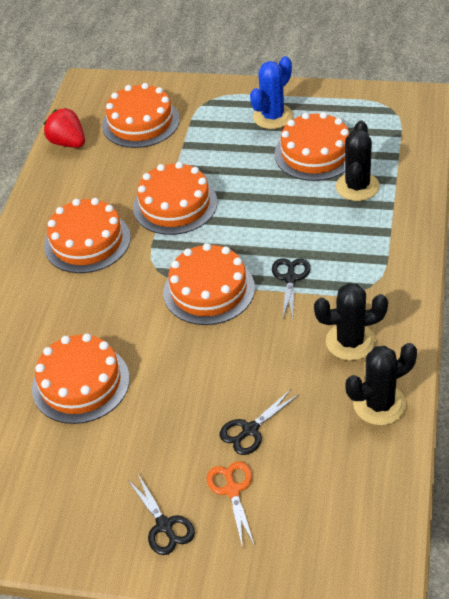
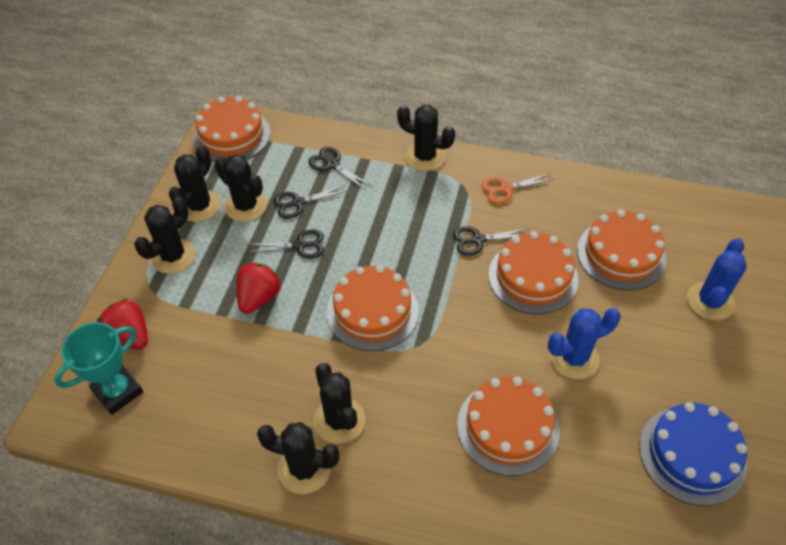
black cactus: [314,283,388,361] [336,120,380,201] [346,343,417,425] = 3 -> [134,196,195,274] [169,145,221,222] [215,154,267,222] [257,422,340,494] [314,363,365,444] [397,105,455,171] = 6
black scissors: [128,474,195,555] [219,389,299,455] [272,258,311,320] = 3 -> [246,229,324,259] [273,185,347,219] [308,147,372,190] [453,226,529,256] = 4
blue cactus: [250,56,293,129] = 1 -> [548,308,621,379] [687,238,747,320] = 2
blue cake: none = 0 -> [639,402,747,506] = 1
orange cake: [32,334,130,424] [44,198,131,273] [102,83,180,148] [133,162,217,235] [163,243,255,325] [275,112,350,181] = 6 -> [193,96,270,162] [327,265,419,351] [457,377,560,476] [488,231,579,314] [577,210,666,290] = 5
red strawberry: [44,108,85,148] = 1 -> [96,298,148,349] [236,262,281,314] = 2
turquoise trophy: none = 0 -> [54,322,143,415] = 1

